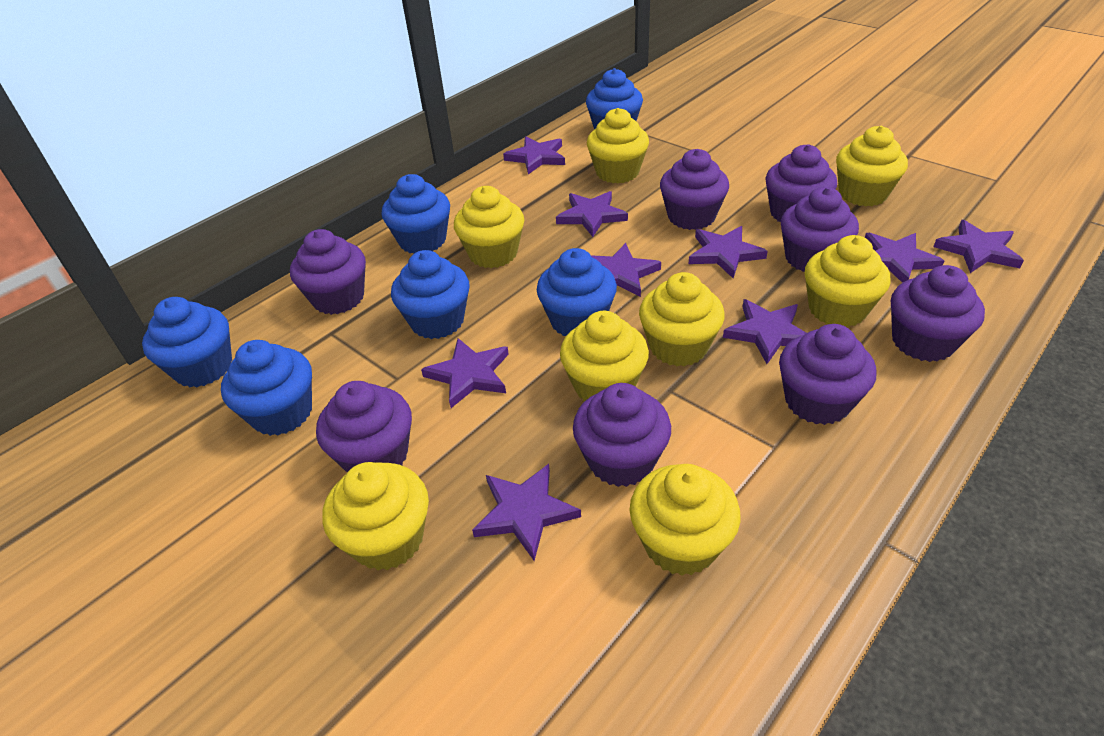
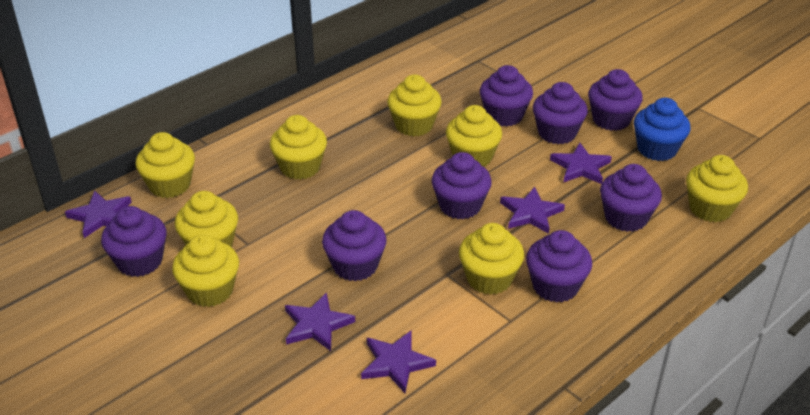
blue cupcake: [142,297,232,387] [221,340,312,436] [382,174,450,254] [391,250,470,339] [537,248,617,336] [586,68,643,129] = 6 -> [634,98,691,161] = 1
purple star: [421,338,509,408] [472,464,581,561] [503,136,565,174] [556,191,628,237] [591,243,661,297] [688,226,768,279] [723,299,807,364] [865,233,944,283] [933,220,1024,273] = 9 -> [65,190,132,238] [285,292,355,351] [361,330,436,393] [500,187,565,234] [550,143,612,184] = 5

